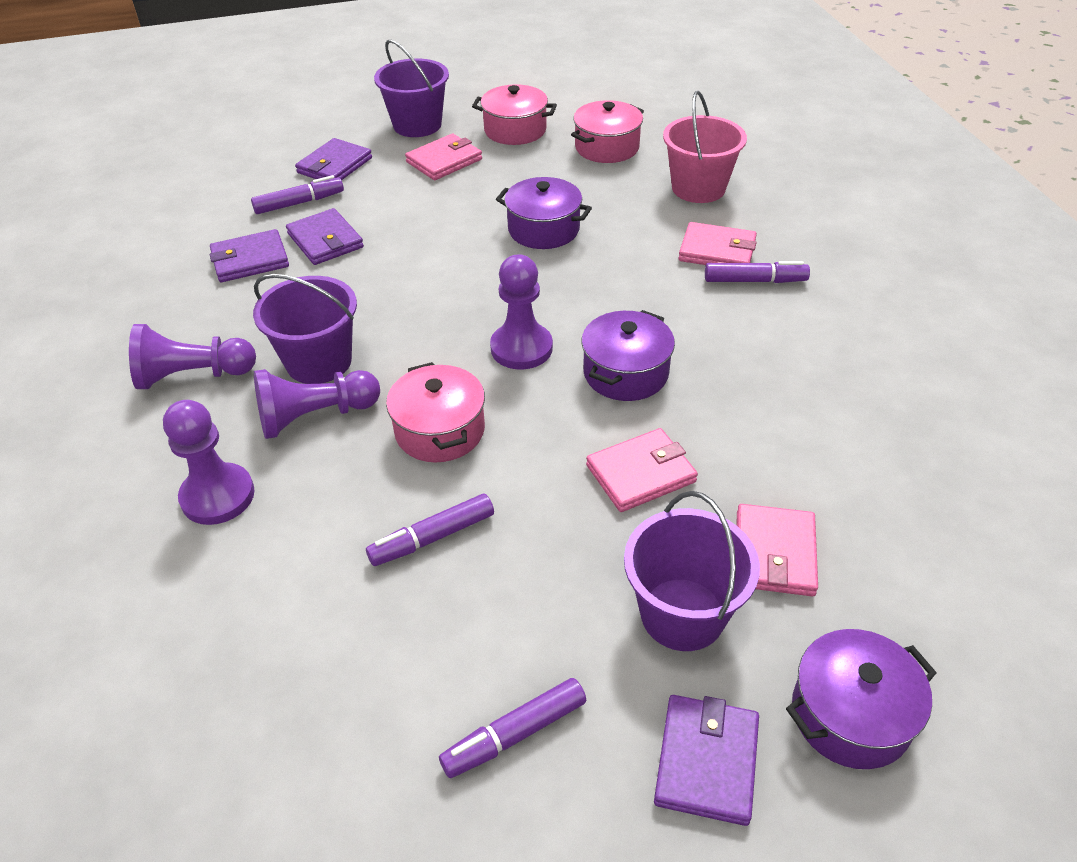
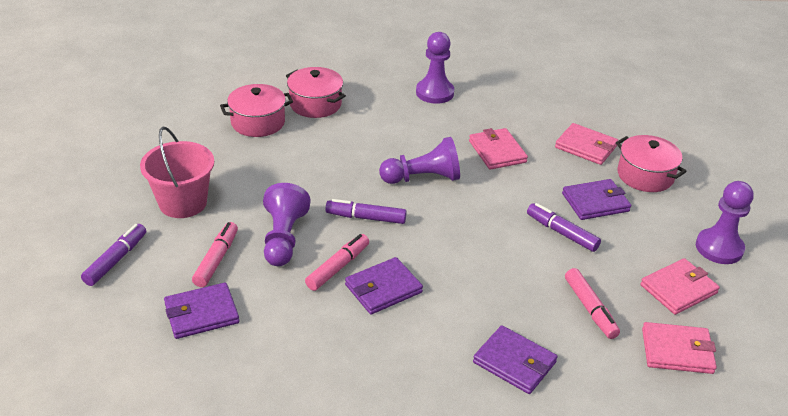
pink marker: none = 0 -> [192,222,238,287] [305,234,369,291] [565,268,620,339] = 3
purple bucket: [253,274,357,384] [374,39,449,137] [624,491,760,651] = 3 -> none = 0
purple marker: [251,175,344,214] [366,493,494,566] [439,678,586,778] [705,261,810,283] = 4 -> [81,224,146,286] [325,199,407,224] [527,203,601,252] = 3
purple pot: [496,177,592,249] [581,310,675,401] [786,629,937,769] = 3 -> none = 0

